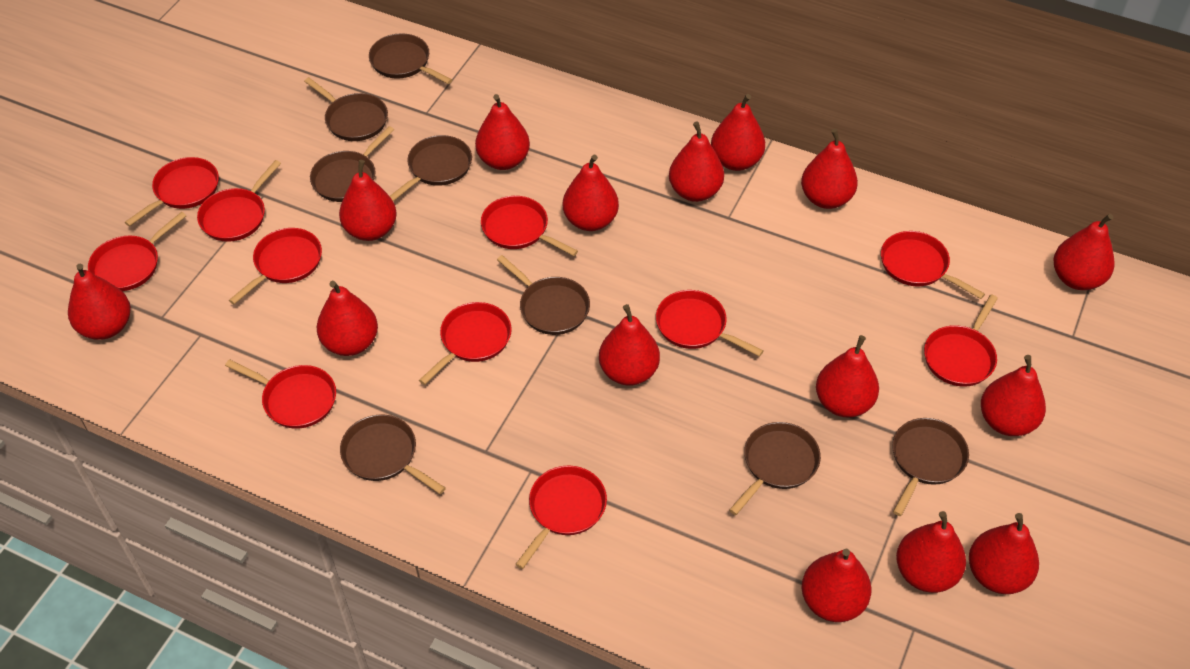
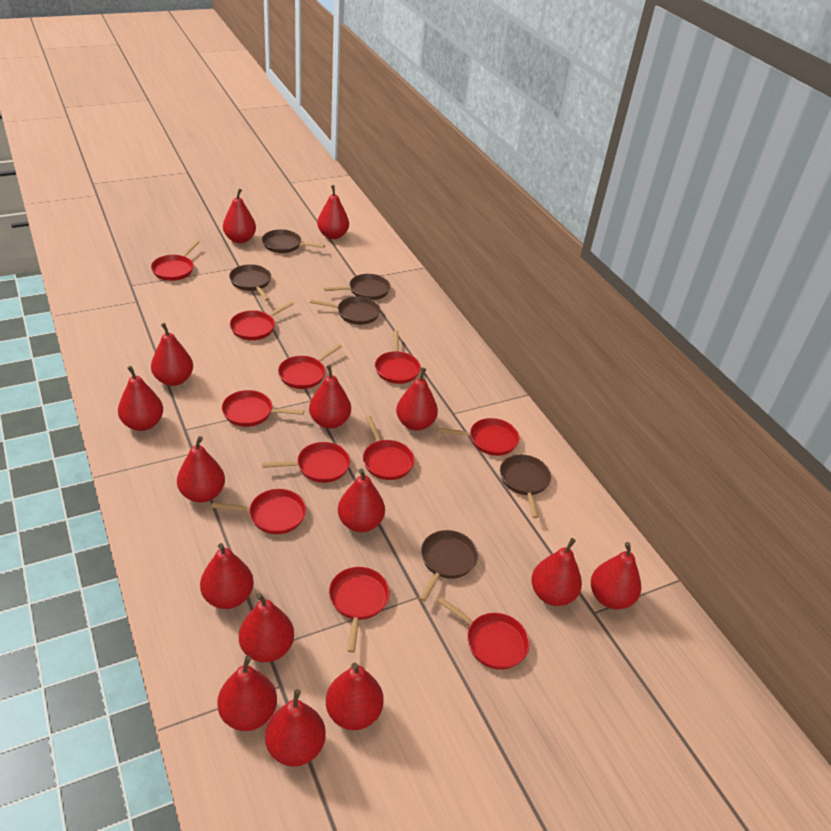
brown pan: [304,77,388,141] [310,126,394,202] [340,414,446,494] [369,33,452,84] [390,135,472,201] [497,255,590,335] [729,422,821,515] [892,418,969,516] = 8 -> [229,264,271,301] [262,229,325,253] [310,296,380,325] [324,274,391,300] [419,530,478,602] [500,455,551,518] = 6

